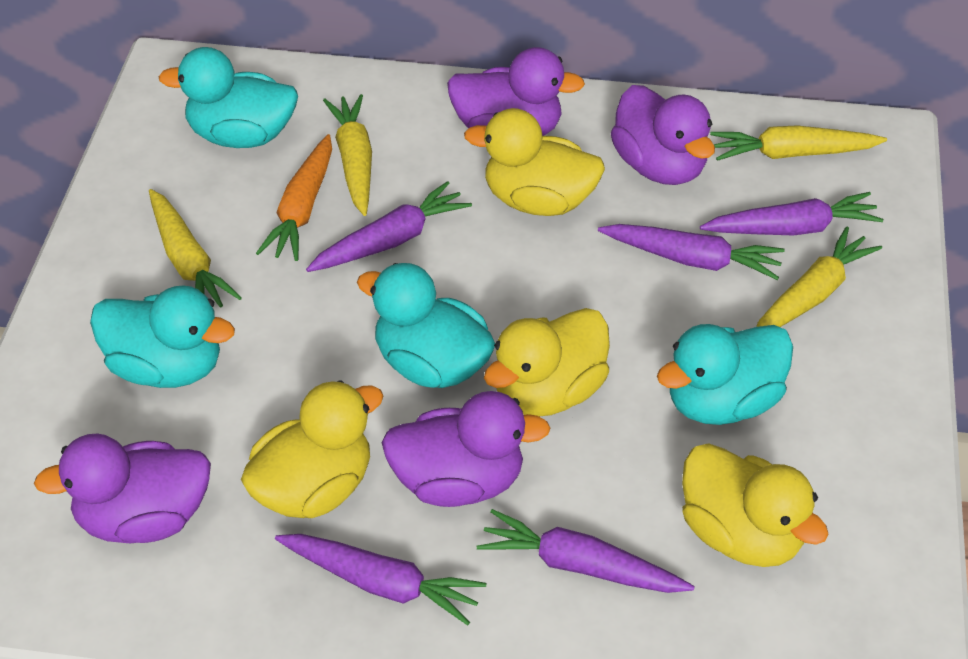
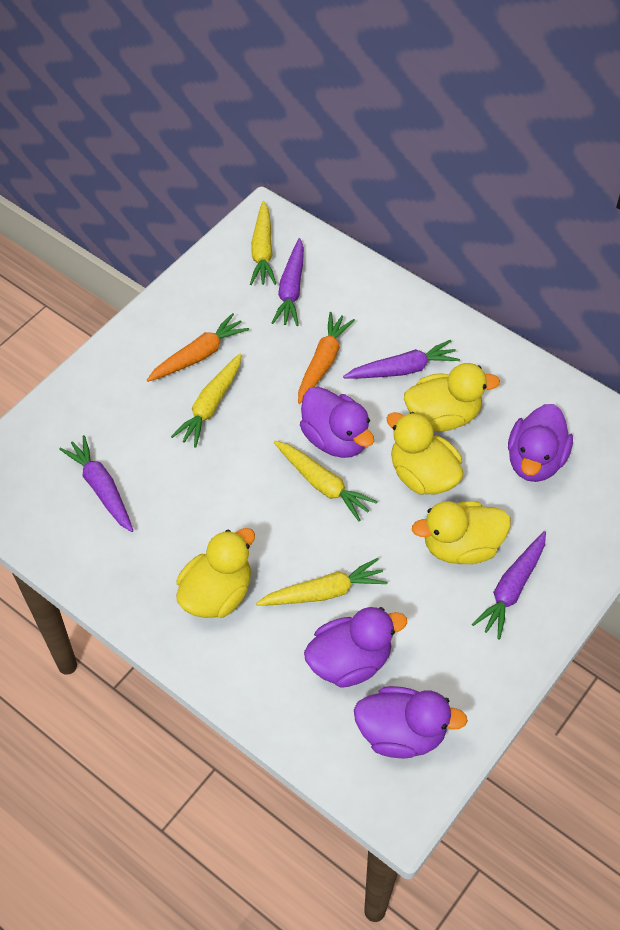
orange carrot: [256,134,332,261] = 1 -> [147,313,249,382] [298,312,355,404] = 2
purple carrot: [275,534,486,625] [306,181,472,272] [477,509,695,593] [598,224,785,280] [700,192,883,236] = 5 -> [59,435,133,532] [272,238,304,326] [343,340,460,379] [472,531,546,640] = 4
turquoise duck: [90,285,235,388] [158,47,298,148] [357,263,495,388] [657,324,793,425] = 4 -> none = 0

